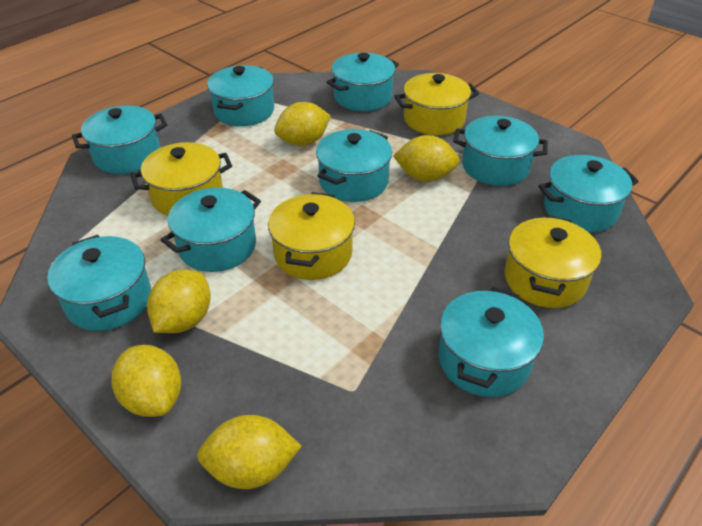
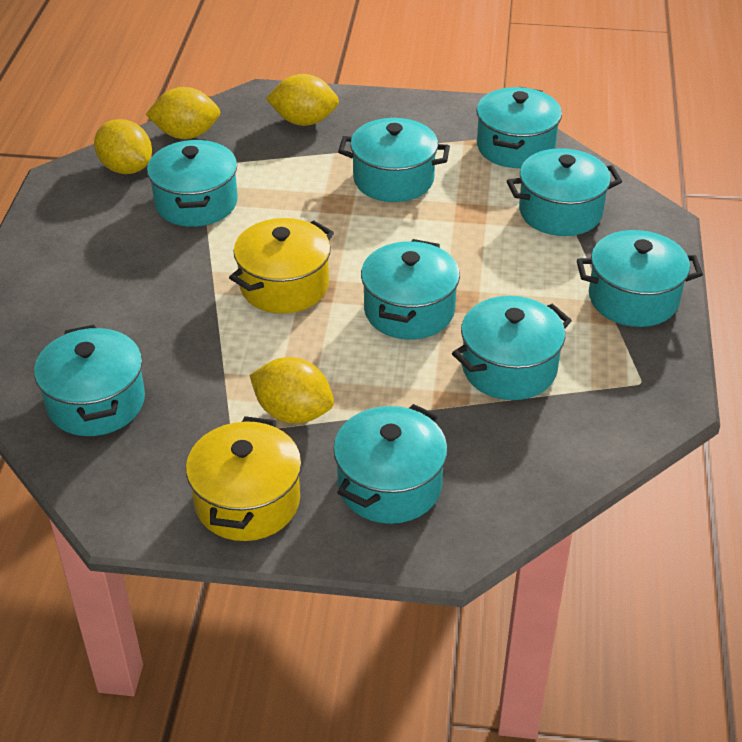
yellow lemon: [112,345,181,417] [147,269,211,333] [197,415,302,489] [274,102,331,146] [393,135,460,182] = 5 -> [94,119,152,174] [145,87,220,139] [250,357,334,423] [266,74,339,126] = 4
yellow pot: [131,142,232,216] [268,192,355,280] [394,73,479,135] [504,215,601,308] = 4 -> [186,416,302,541] [229,218,334,314] = 2

